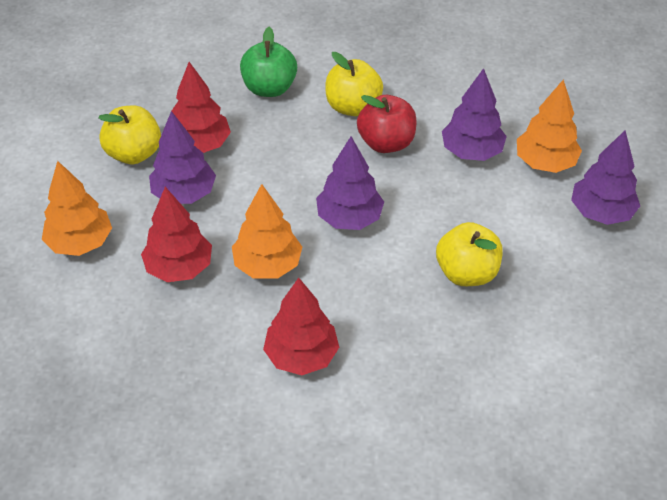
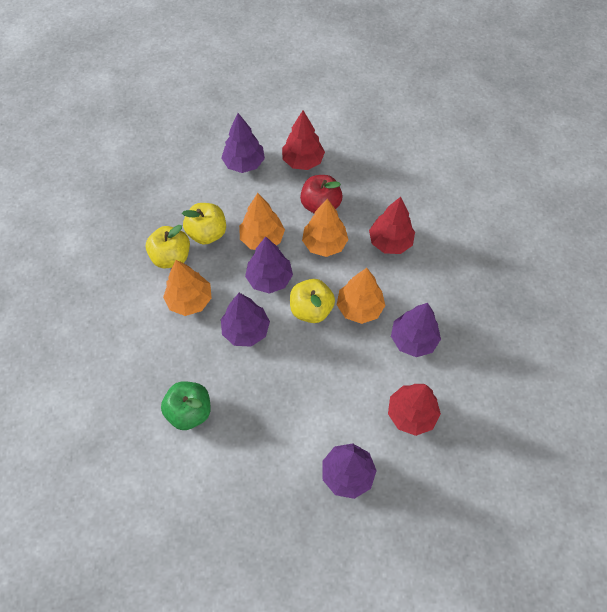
orange tree: [42,161,112,256] [232,184,302,278] [517,79,582,173] = 3 -> [163,260,212,316] [239,193,285,250] [302,199,349,257] [337,268,385,324] = 4
purple tree: [149,111,216,204] [316,136,384,230] [442,68,507,161] [571,131,640,225] = 4 -> [221,113,265,173] [221,293,270,347] [245,236,293,294] [322,443,377,499] [391,303,441,357] = 5

